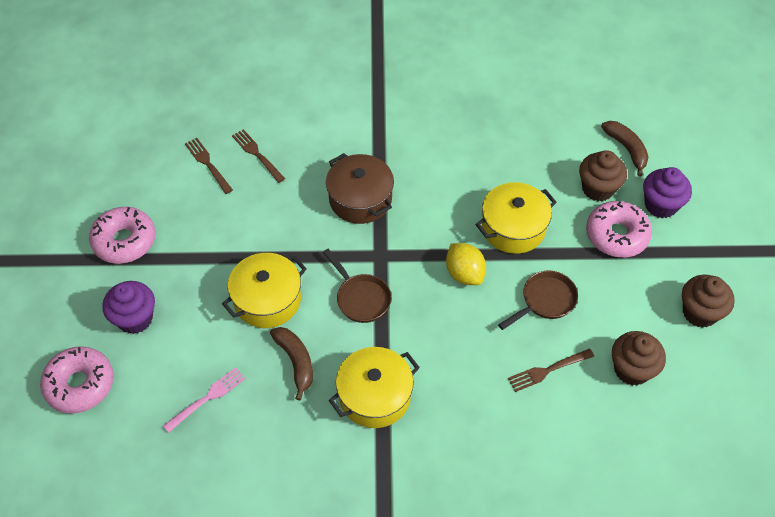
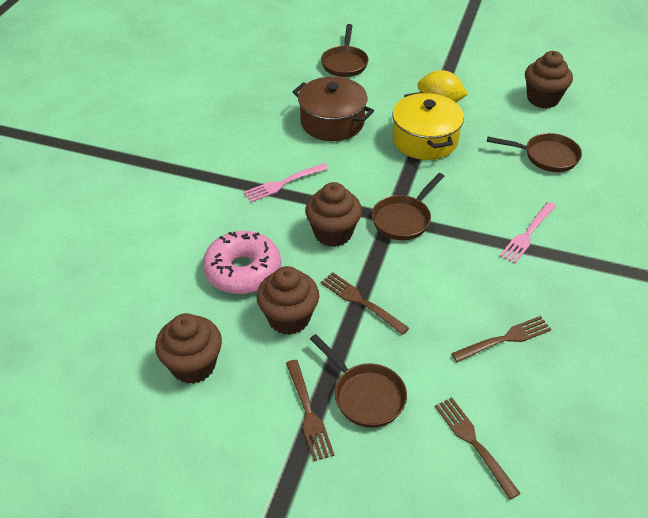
brown banana: [270,327,313,401] [601,121,649,177] = 2 -> none = 0
brown cupcake: [579,150,627,201] [612,331,666,386] [682,275,735,328] = 3 -> [155,313,222,384] [257,266,319,335] [305,182,362,247] [525,51,573,109] = 4
brown fork: [185,138,233,194] [232,129,285,183] [508,349,594,392] = 3 -> [286,360,335,461] [321,272,409,335] [435,397,521,500] [451,316,552,362] = 4
brown pan: [323,249,391,323] [498,271,578,330] = 2 -> [310,334,407,428] [321,24,369,77] [372,173,444,240] [487,133,582,172] = 4
pink donut: [40,346,114,414] [89,207,155,264] [586,201,652,258] = 3 -> [203,231,281,294] = 1
pink fork: [163,367,246,433] = 1 -> [244,163,328,202] [500,202,556,263] = 2
purple cupcake: [102,281,155,334] [643,167,692,218] = 2 -> none = 0
yellow pot: [222,253,307,328] [329,347,420,428] [476,182,557,254] = 3 -> [392,92,464,160] = 1

